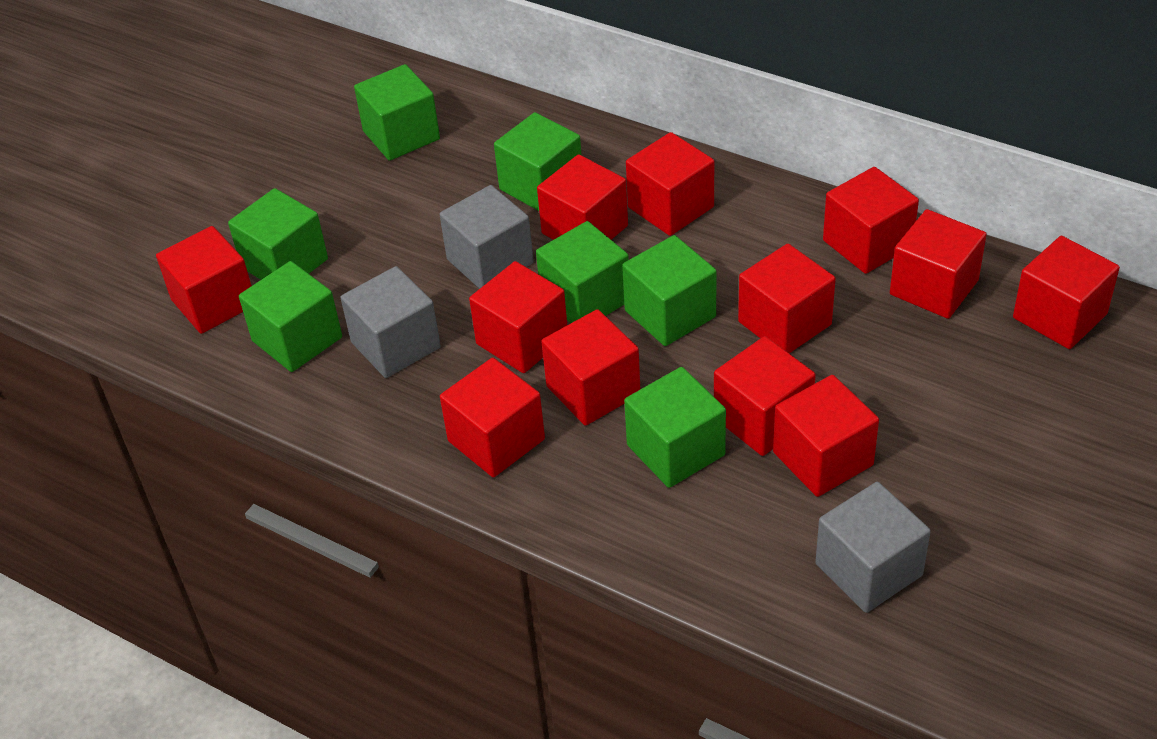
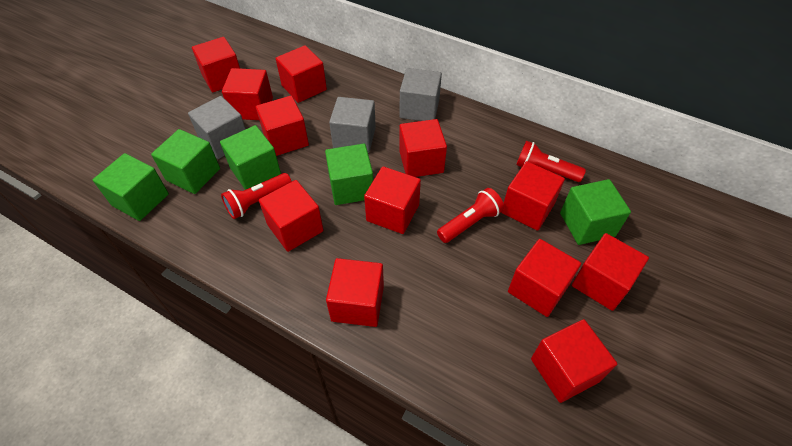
green cube: [228,188,328,280] [239,261,342,372] [354,64,440,161] [494,112,582,211] [536,221,629,323] [622,235,717,346] [624,367,726,488] = 7 -> [93,153,169,221] [151,129,220,194] [220,125,281,190] [325,144,373,205] [560,179,631,245] = 5
red flashlight: none = 0 -> [221,173,292,219] [437,188,504,243] [516,141,586,182] = 3

